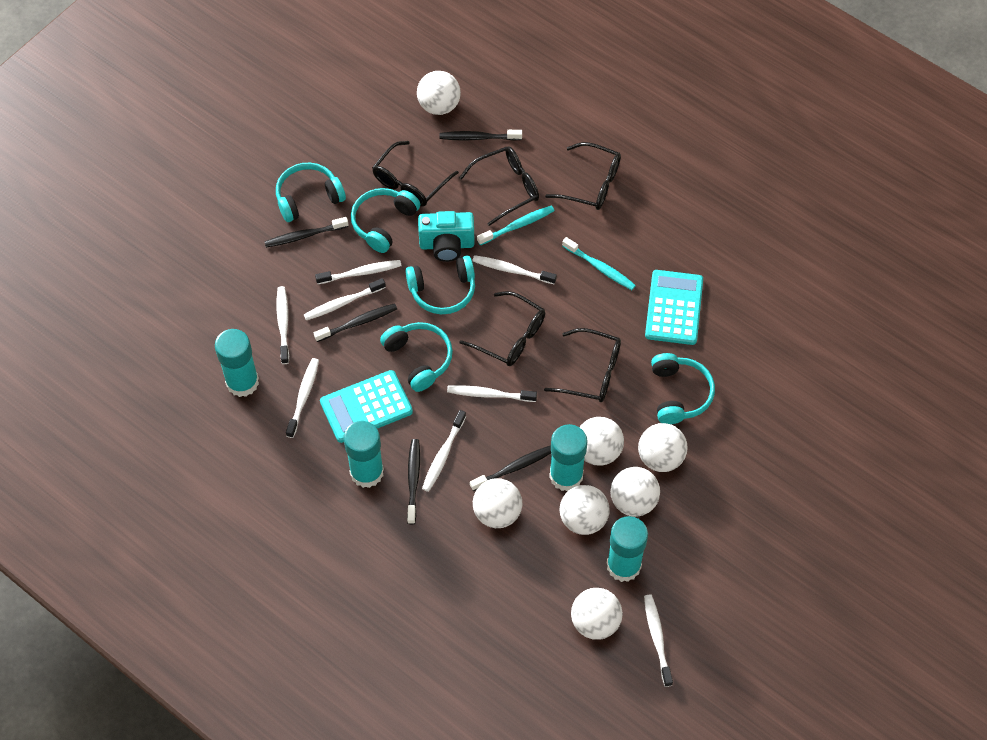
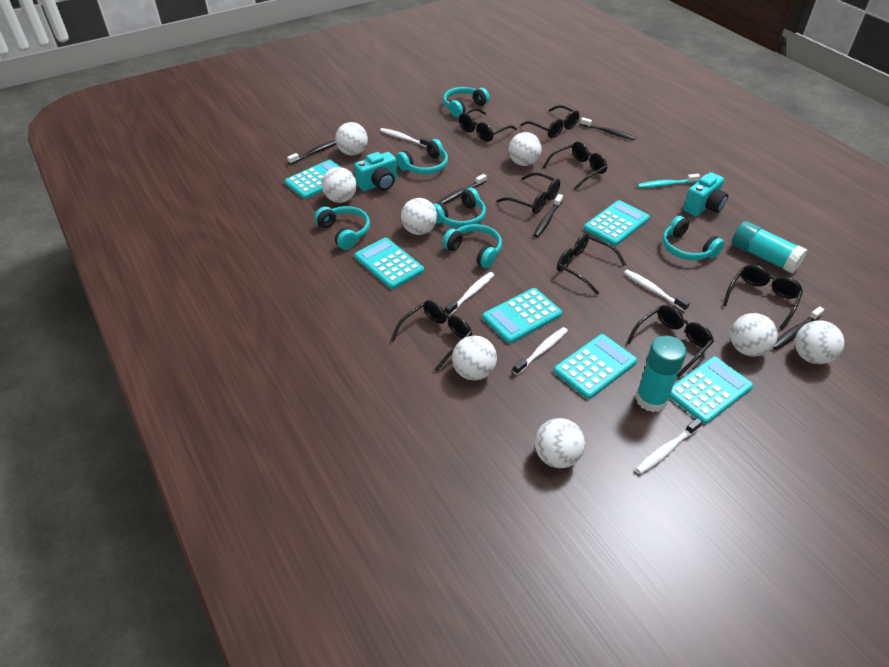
black glasses: [372,141,459,207] [459,146,539,226] [459,291,545,366] [544,328,621,402] [545,142,621,210] = 5 -> [391,300,472,372] [459,108,517,142] [496,172,560,214] [520,105,579,138] [543,141,608,190] [557,233,626,295] [626,305,714,378] [723,265,803,330] = 8
turquoise calculator: [320,370,413,443] [645,270,703,345] = 2 -> [285,160,340,199] [354,238,424,289] [482,288,562,343] [554,334,637,399] [584,200,650,246] [669,357,753,424] = 6
turquoise camera: [418,211,475,262] = 1 -> [354,152,397,191] [683,172,728,216] = 2
turquoise glue stick: [215,329,259,397] [344,421,384,488] [549,424,588,491] [607,516,648,582] = 4 -> [635,336,687,412] [732,221,807,274] = 2
turquoise headphones: [276,163,346,222] [351,188,420,253] [380,322,453,392] [405,256,475,314] [651,353,715,424] = 5 -> [314,206,370,250] [396,139,448,174] [433,188,486,228] [442,224,502,268] [443,87,489,118] [662,216,724,260] = 6
turquoise toothbrush: [477,206,554,245] [562,237,636,290] = 2 -> [637,174,700,188] = 1
white ball: [417,71,461,115] [473,478,522,528] [560,485,610,535] [571,588,623,640] [579,417,624,466] [610,467,660,517] [638,423,688,472] = 7 -> [321,167,357,203] [335,122,368,155] [401,198,437,235] [452,336,497,380] [509,132,541,166] [535,418,585,468] [730,313,778,357] [795,320,844,364] = 8
white toothbrush: [277,286,289,364] [286,358,319,438] [304,278,386,320] [315,260,401,284] [422,410,466,492] [447,385,537,402] [473,255,557,284] [644,595,673,687] = 8 -> [380,128,430,147] [445,272,494,315] [513,327,568,375] [624,270,690,311] [635,418,702,474] = 5

